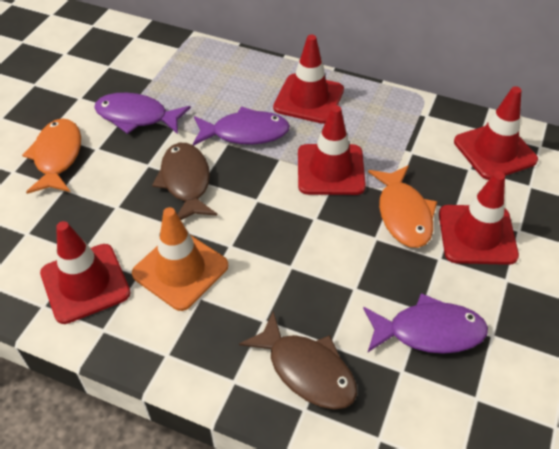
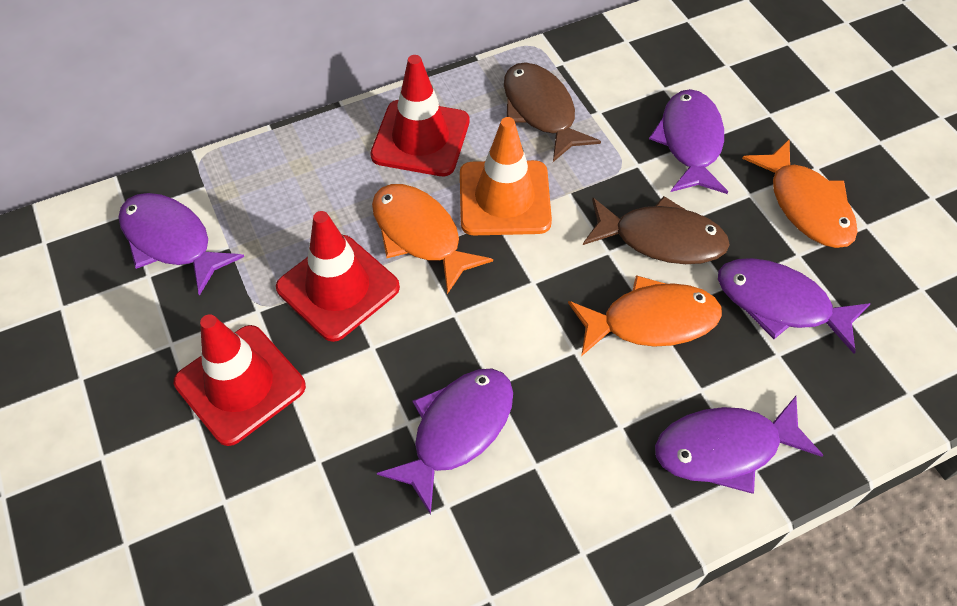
orange fish: [22,118,81,194] [368,165,438,248] = 2 -> [372,184,493,294] [568,275,722,356] [742,139,858,248] = 3
purple fish: [94,93,191,134] [193,106,290,146] [363,293,488,354] = 3 -> [118,193,244,296] [377,369,513,515] [649,89,728,194] [655,396,823,494] [718,258,871,354] = 5
red traffic cone: [40,221,130,324] [273,35,344,124] [298,105,366,195] [439,171,519,265] [454,86,538,180] = 5 -> [174,314,306,446] [276,211,400,342] [370,55,469,176] = 3

